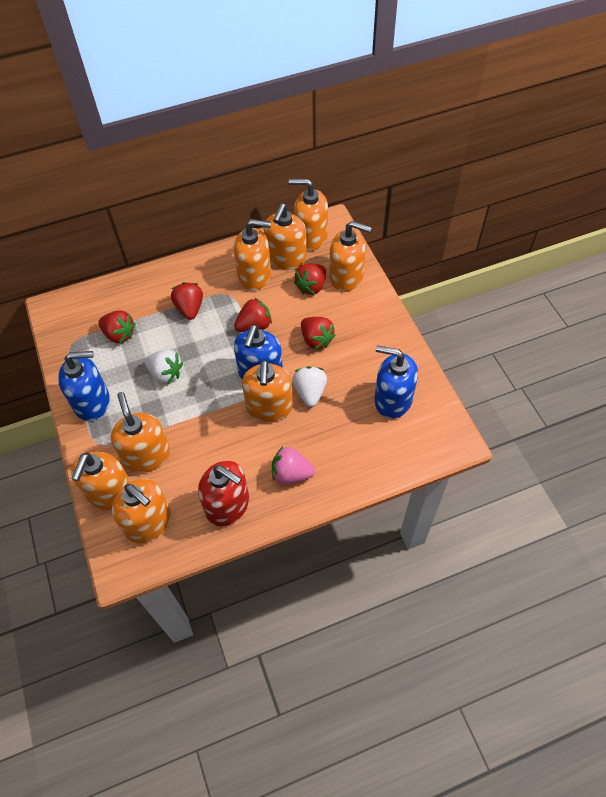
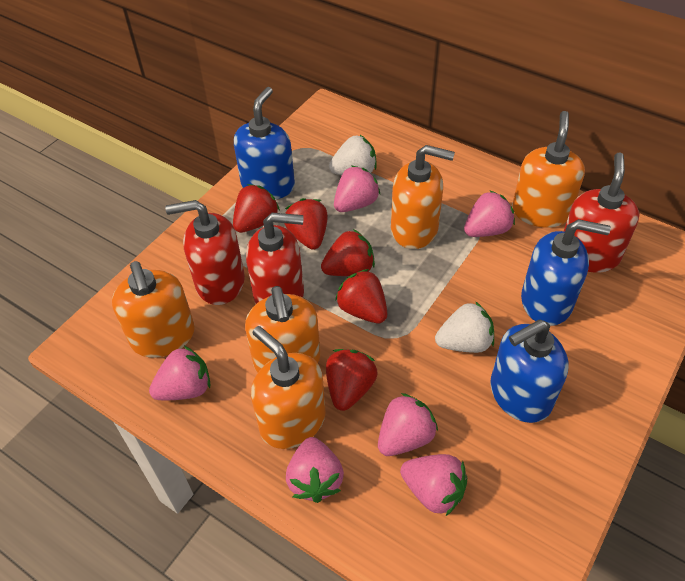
orange soap dispenser: [71,452,131,511] [110,392,170,473] [112,479,171,544] [234,219,271,290] [242,360,293,422] [264,204,307,270] [289,179,328,251] [329,221,372,292] = 8 -> [112,261,195,358] [245,286,321,372] [251,326,326,449] [391,145,455,249] [512,111,585,228] = 5
pink strawberry: [272,446,315,484] = 1 -> [149,346,210,400] [286,437,344,503] [334,165,381,212] [378,393,438,456] [400,454,467,517] [464,191,515,237] = 6
red soap dispenser: [198,461,249,527] = 1 -> [165,200,245,305] [246,213,304,304] [564,153,640,273] = 3

